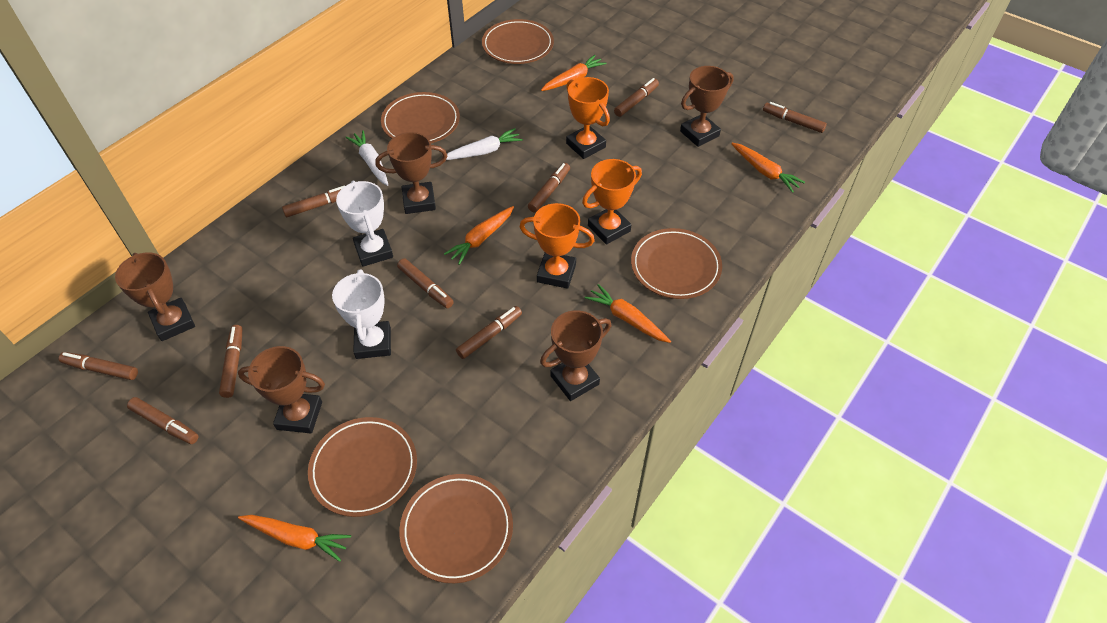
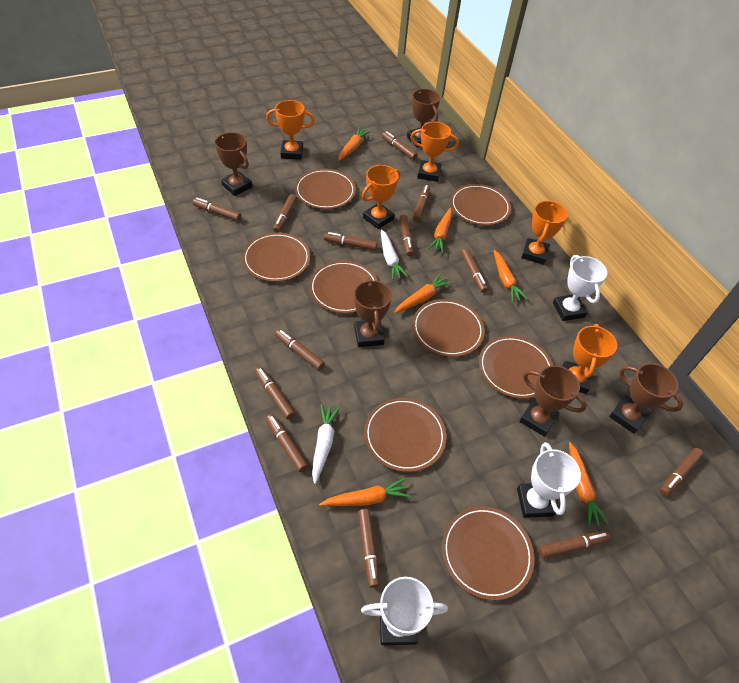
brown marker: [59,352,138,380] [127,397,199,444] [219,325,243,398] [282,185,345,217] [397,258,454,309] [456,306,522,359] [528,163,570,213] [614,78,659,117] [763,102,827,133] = 9 -> [193,198,241,221] [255,367,295,420] [266,414,308,472] [273,194,297,232] [275,329,325,370] [324,232,377,250] [358,509,380,588] [382,131,418,160] [399,215,414,256] [412,185,430,222] [461,249,488,293] [538,531,610,559] [659,448,704,497] = 13
brown plate: [308,417,417,517] [381,92,460,143] [399,474,513,583] [482,19,554,64] [631,228,722,299] = 5 -> [242,232,311,282] [295,169,356,209] [309,261,378,313] [364,398,447,472] [412,299,485,357] [442,506,534,600] [450,184,511,225] [479,336,553,399] = 8
orange carrot: [238,515,351,562] [444,206,514,265] [541,55,607,91] [585,284,671,343] [731,143,805,193] = 5 -> [319,478,412,506] [338,127,371,161] [394,273,452,313] [428,208,452,253] [494,250,527,302] [569,442,609,527] = 6
orange trophy: [520,203,595,289] [566,77,610,159] [582,159,642,244] = 3 -> [266,100,315,160] [362,165,400,229] [410,122,459,182] [521,201,568,265] [562,324,617,394] = 5
white trophy: [332,270,391,359] [336,180,393,267] = 2 -> [361,577,448,645] [517,442,581,518] [553,255,607,321] = 3

